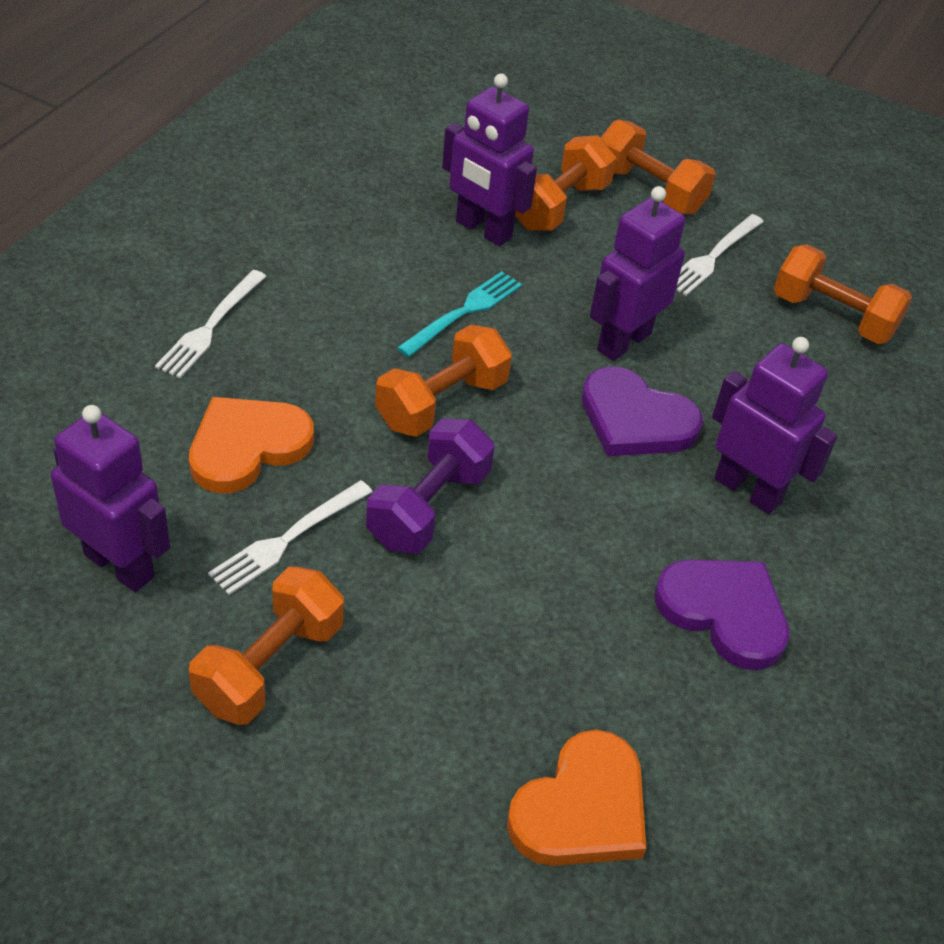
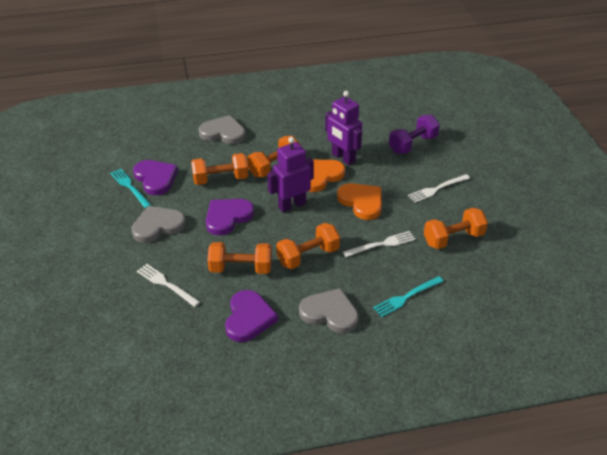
grey heart: none = 0 -> [131,206,186,243] [198,115,246,144] [299,288,359,334] = 3
purple heart: [582,367,703,456] [655,559,790,670] = 2 -> [133,160,178,195] [206,199,254,236] [225,290,278,342] = 3
purple robot: [51,405,170,592] [442,74,537,247] [590,186,685,361] [712,337,838,514] = 4 -> [267,137,314,212] [325,91,362,165] = 2
turquoise fork: [397,271,522,357] = 1 -> [110,169,151,208] [373,276,444,317] = 2

